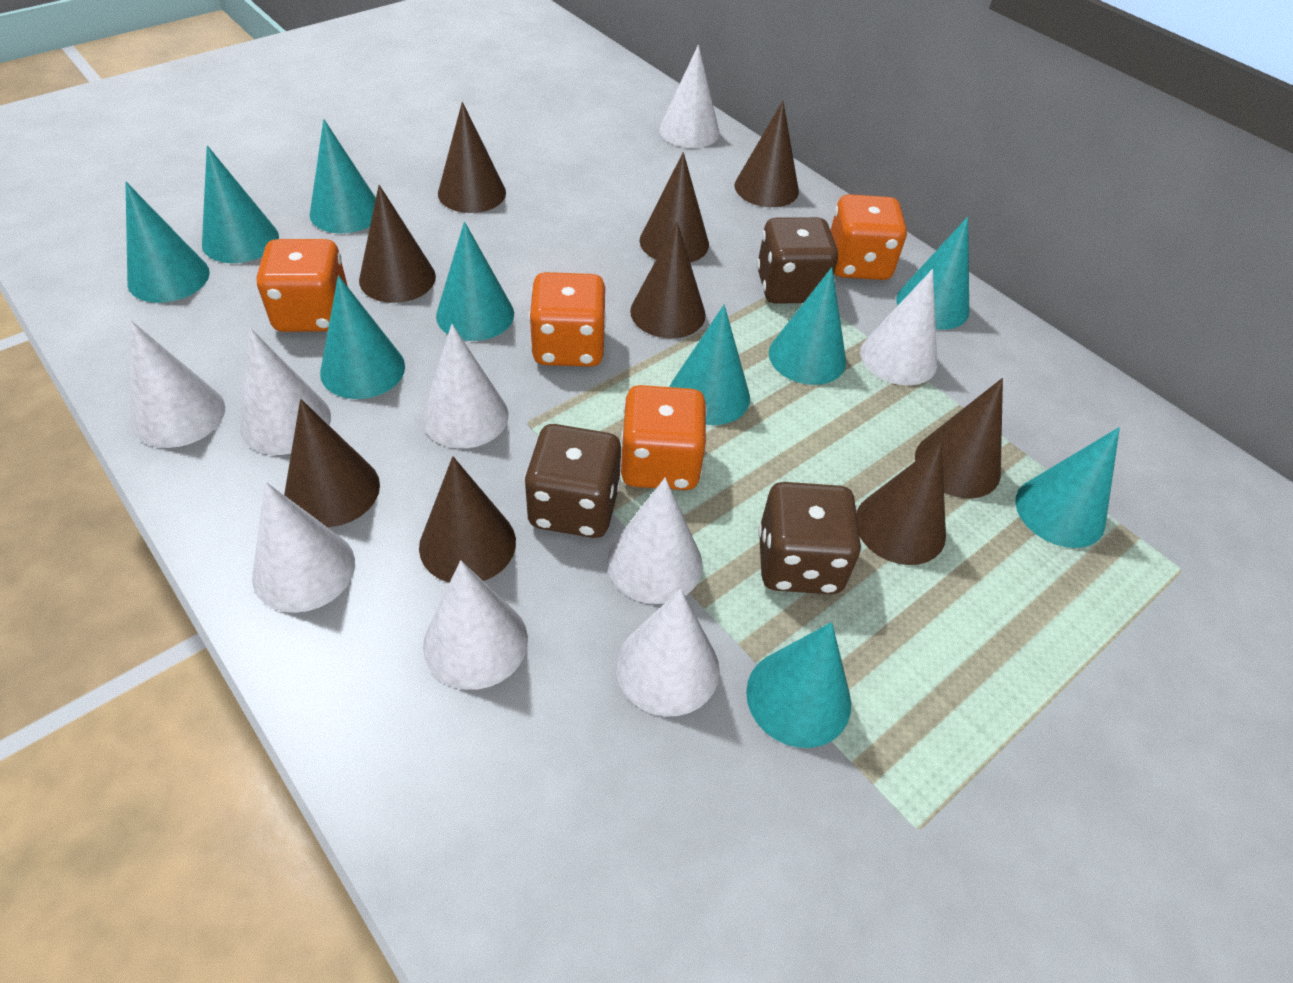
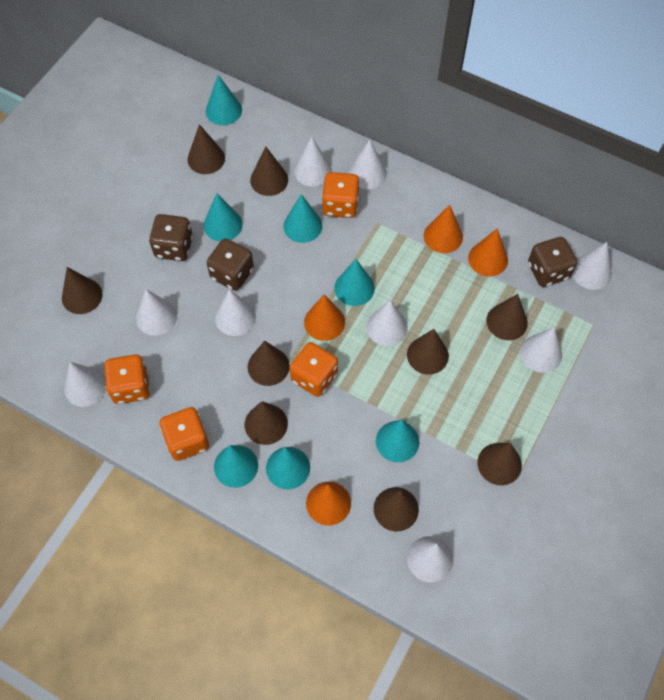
orange cone: none = 0 -> [304,294,345,341] [306,482,351,526] [424,205,463,253] [468,228,508,277] = 4
turquoise cone: [126,182,210,303] [202,146,279,263] [310,119,376,233] [320,275,405,399] [436,222,514,341] [670,305,750,425] [746,622,851,748] [769,267,846,385] [896,217,969,330] [1015,427,1120,548] = 10 -> [204,193,243,241] [206,75,242,125] [214,445,258,488] [266,447,310,489] [283,194,322,243] [334,259,375,306] [376,419,419,462] = 7

